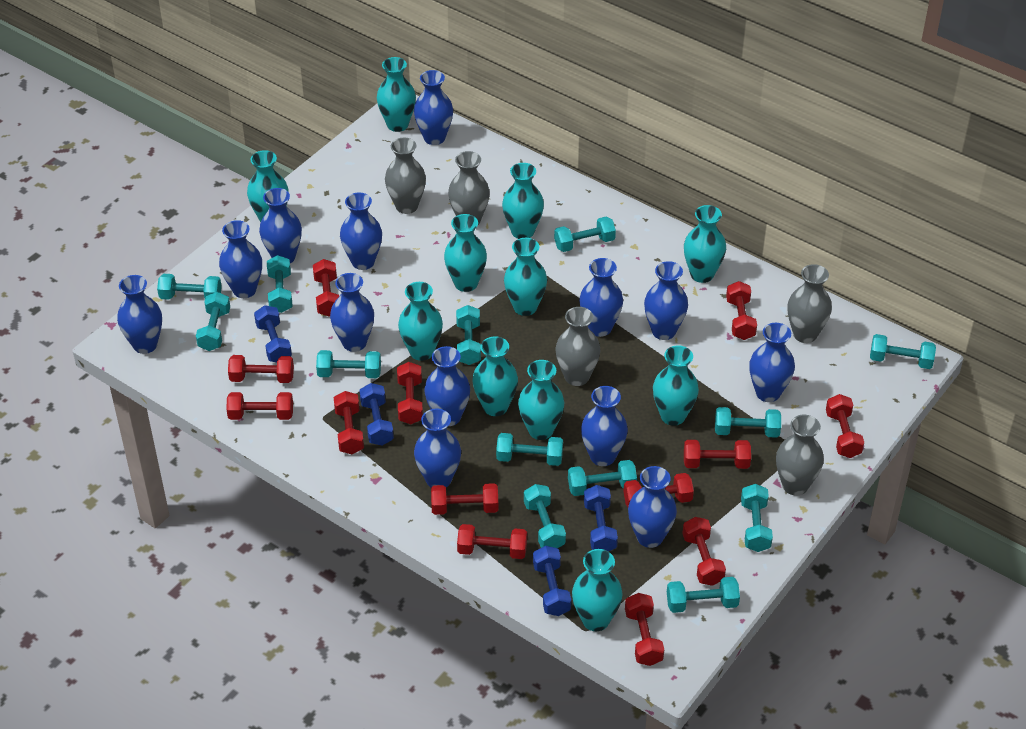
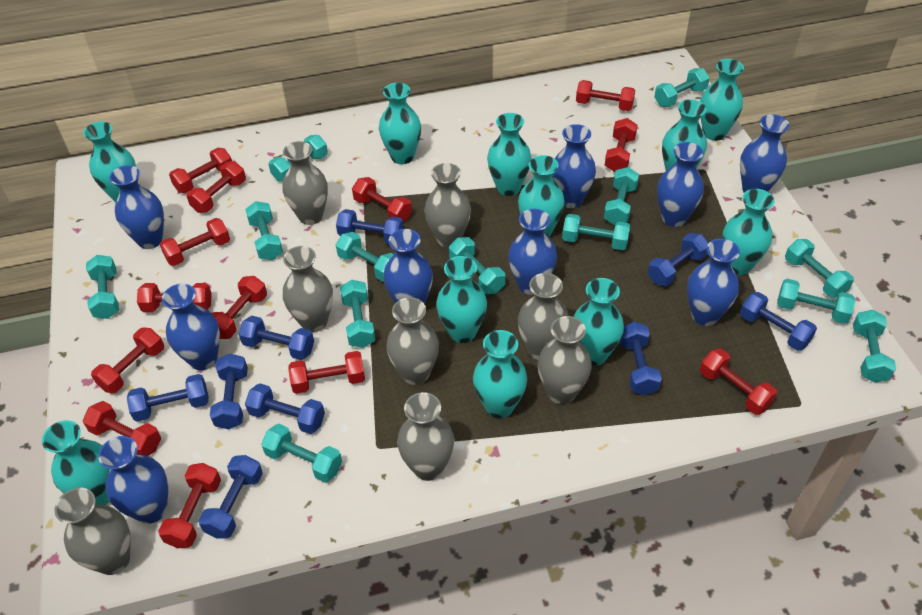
blue dumbbell: [254,305,292,362] [359,383,394,446] [533,546,571,616] [584,485,618,551] = 4 -> [127,374,208,422] [199,455,263,539] [210,353,248,429] [239,316,314,360] [245,383,325,434] [336,209,404,244] [620,322,662,395] [648,233,708,286] [740,292,817,351] = 9
blue vase: [117,275,162,354] [219,220,262,298] [259,188,302,263] [330,273,374,352] [340,193,382,270] [414,70,453,145] [414,409,461,487] [425,346,470,426] [579,258,623,337] [581,386,628,466] [628,466,677,548] [644,261,688,340] [749,323,795,402] = 13 -> [98,436,168,524] [109,165,164,249] [162,284,220,370] [383,229,433,304] [508,209,557,295] [552,124,596,208] [657,142,704,227] [687,239,740,326] [740,114,789,193] = 9
grey vase: [385,138,426,214] [448,151,490,225] [556,307,600,386] [776,415,824,496] [788,264,832,343] = 5 -> [54,488,130,575] [282,141,328,225] [283,246,333,332] [386,297,439,385] [397,392,454,481] [424,163,471,248] [518,273,569,360] [538,316,592,404] = 8

